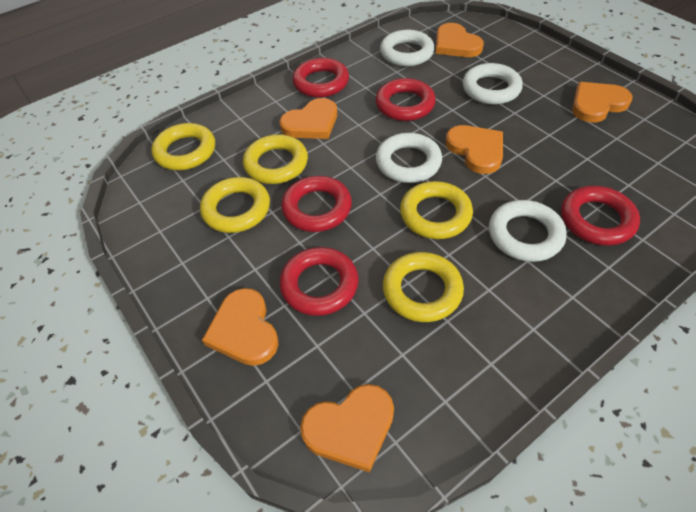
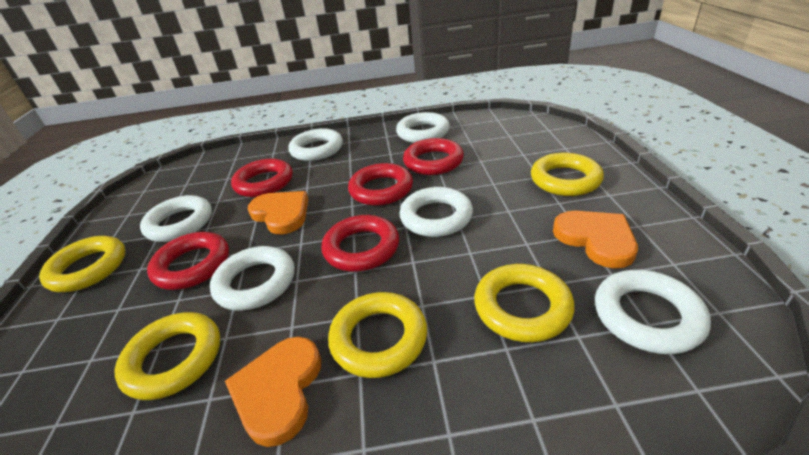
orange heart: [202,288,279,366] [280,98,337,139] [300,384,394,473] [436,23,484,57] [445,125,503,174] [572,82,633,123] = 6 -> [225,337,321,447] [248,191,308,234] [553,211,638,269] = 3
white ring: [376,133,442,183] [380,30,434,66] [462,63,523,104] [489,200,567,262] = 4 -> [140,195,212,242] [210,246,295,311] [288,128,343,161] [396,112,450,143] [400,187,473,237] [595,270,711,354] = 6

